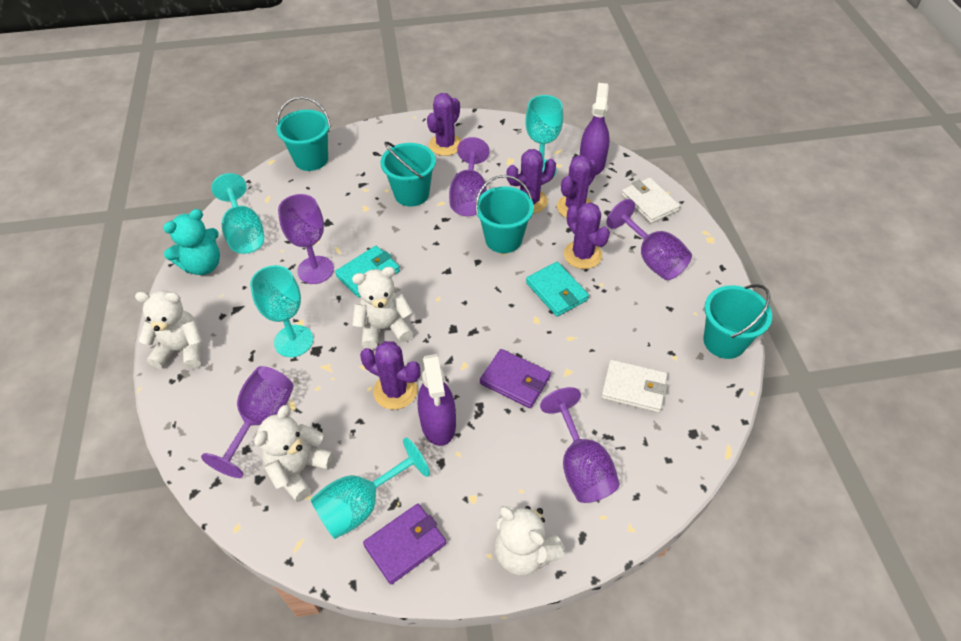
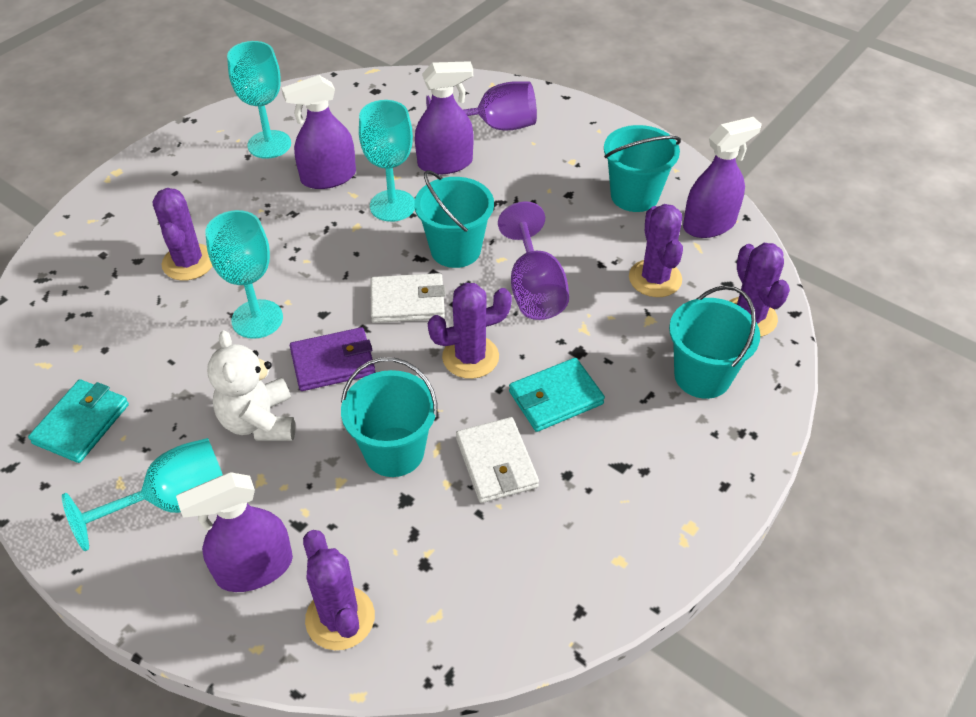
purple goblet: [201,366,294,478] [278,194,334,284] [449,137,489,216] [540,387,620,503] [606,199,692,280] = 5 -> [426,81,537,130] [498,201,569,320] = 2
purple spray bottle: [418,354,456,446] [580,83,610,175] = 2 -> [176,472,293,592] [281,75,356,189] [415,61,473,174] [683,117,762,238] = 4
purple wallet: [363,504,446,584] [480,349,551,408] = 2 -> [290,327,375,391] = 1
turquoise teddy bear: [163,209,220,275] = 1 -> none = 0
white teddy bear: [135,291,202,369] [254,405,334,502] [352,267,413,350] [494,506,565,576] = 4 -> [207,330,295,441] = 1

